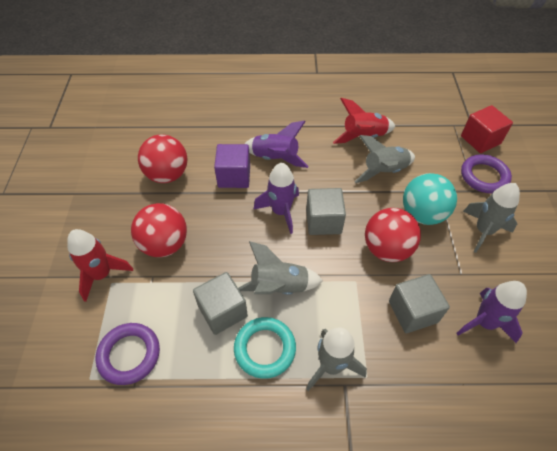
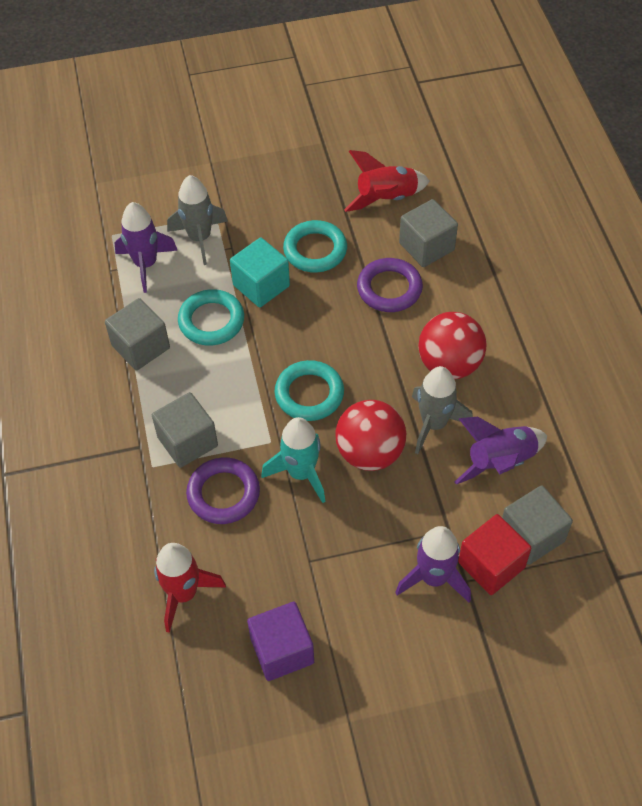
grey cube: [193,272,248,335] [306,188,346,235] [389,274,450,333] = 3 -> [105,298,170,370] [152,392,218,468] [399,199,458,267] [502,485,573,565] = 4
grey rocket: [238,241,323,294] [306,327,367,391] [355,135,415,183] [463,183,520,253] = 4 -> [167,175,228,265] [412,366,473,454] = 2
red ball: [131,203,187,257] [138,134,187,183] [365,208,421,262] = 3 -> [335,400,406,471] [418,312,486,379] = 2
turquoise ball: [403,173,457,225] = 1 -> none = 0
turquoise cube: none = 0 -> [230,237,290,308] = 1
turquoise ring: [234,317,296,379] = 1 -> [178,289,244,346] [275,360,344,421] [283,220,347,273] = 3
turquoise rocket: none = 0 -> [261,417,325,503] = 1

